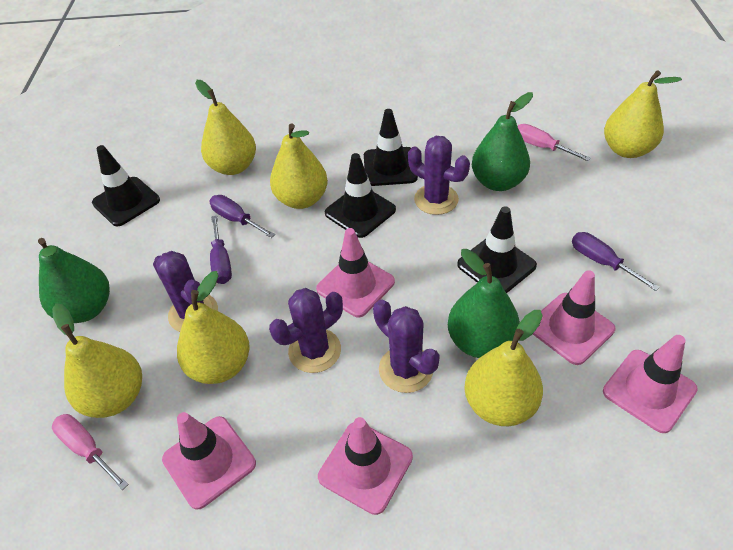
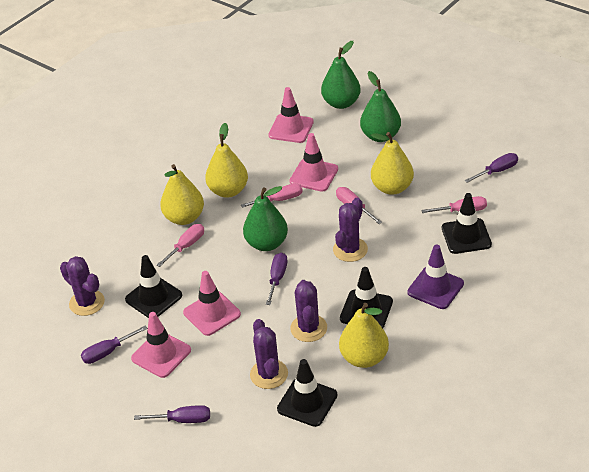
pink screwdriver: [52,414,129,490] [518,124,591,161] = 2 -> [157,224,204,267] [241,183,303,208] [336,187,382,224] [421,196,487,213] = 4
pink traffic cone: [162,412,256,510] [316,228,395,318] [318,417,413,515] [533,270,615,365] [603,335,698,433] = 5 -> [131,312,191,378] [183,271,241,336] [268,87,314,143] [289,133,338,192] = 4
purple screwdriver: [209,195,275,238] [210,216,232,284] [572,232,660,291] = 3 -> [81,326,148,364] [134,405,210,423] [266,252,287,305] [464,153,518,183] = 4
purple traffic cone: none = 0 -> [407,245,464,309] = 1
yellow pear: [52,303,142,418] [177,271,250,384] [195,80,256,175] [270,123,328,209] [464,310,543,426] [604,70,682,158] = 6 -> [160,164,204,225] [205,123,248,198] [339,303,389,368] [371,132,414,195] = 4

